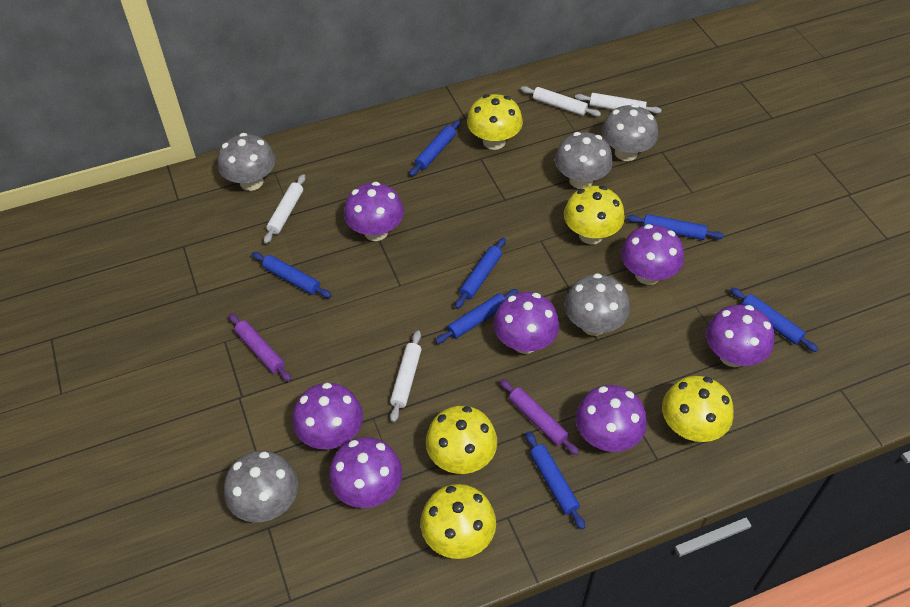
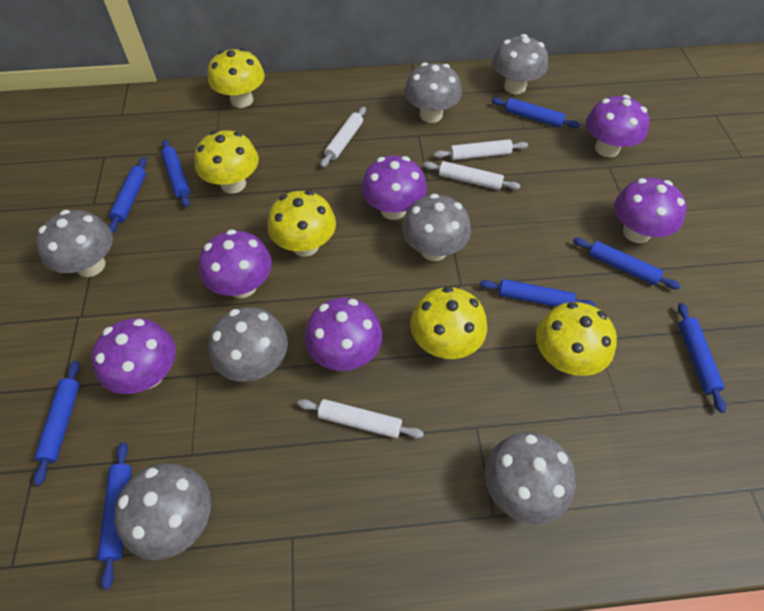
blue rolling pin: [252,252,332,298] [409,120,461,176] [435,289,518,344] [455,238,506,309] [526,431,585,530] [627,214,724,240] [730,287,818,352] = 7 -> [33,361,80,486] [98,442,132,589] [108,157,147,233] [161,140,190,207] [480,279,596,307] [492,98,580,128] [573,238,681,289] [678,303,726,413] = 8
grey mushroom: [218,133,275,191] [224,451,298,523] [555,132,613,189] [564,273,630,336] [602,104,658,161] = 5 -> [36,210,113,277] [114,463,211,560] [208,307,288,382] [402,194,471,261] [404,62,462,123] [485,432,576,524] [493,34,548,94] = 7
purple mushroom: [292,383,363,449] [329,437,402,508] [344,182,404,241] [493,292,559,354] [576,385,647,452] [621,224,684,285] [706,305,774,367] = 7 -> [91,318,176,394] [199,229,272,298] [305,298,382,371] [361,156,427,220] [586,95,649,157] [614,178,686,243] = 6
purple rolling pin: [229,313,291,382] [500,379,579,455] = 2 -> none = 0

